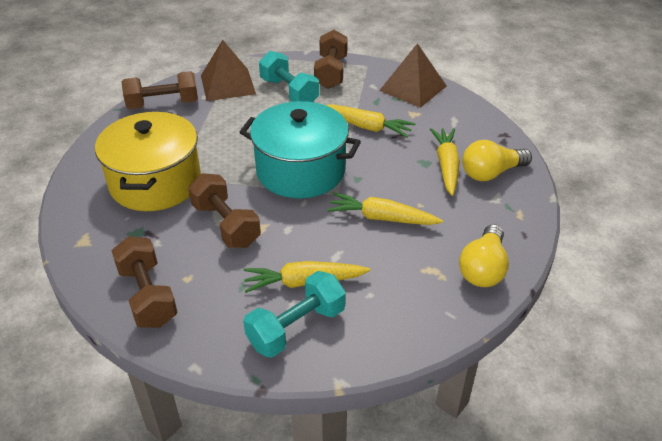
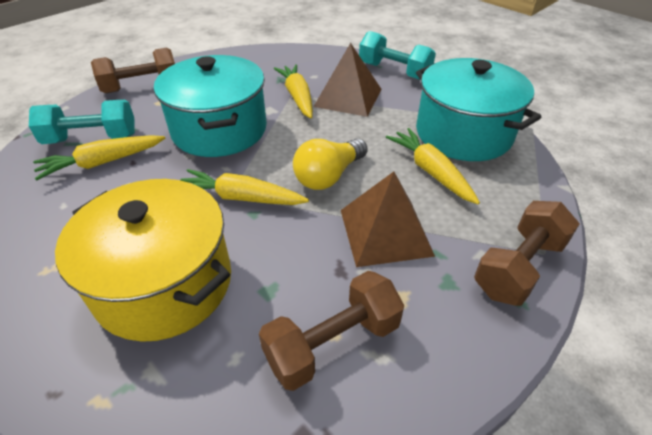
brown dumbbell: [111,236,178,328] [122,71,198,109] [188,173,261,248] [314,30,348,89] = 4 -> [91,48,175,93] [259,271,404,391] [474,201,580,306] = 3
turquoise pot: [239,101,361,198] = 1 -> [154,55,267,157] [416,58,541,161] = 2
yellow light bulb: [459,224,509,287] [462,140,532,181] = 2 -> [293,138,368,190] = 1

